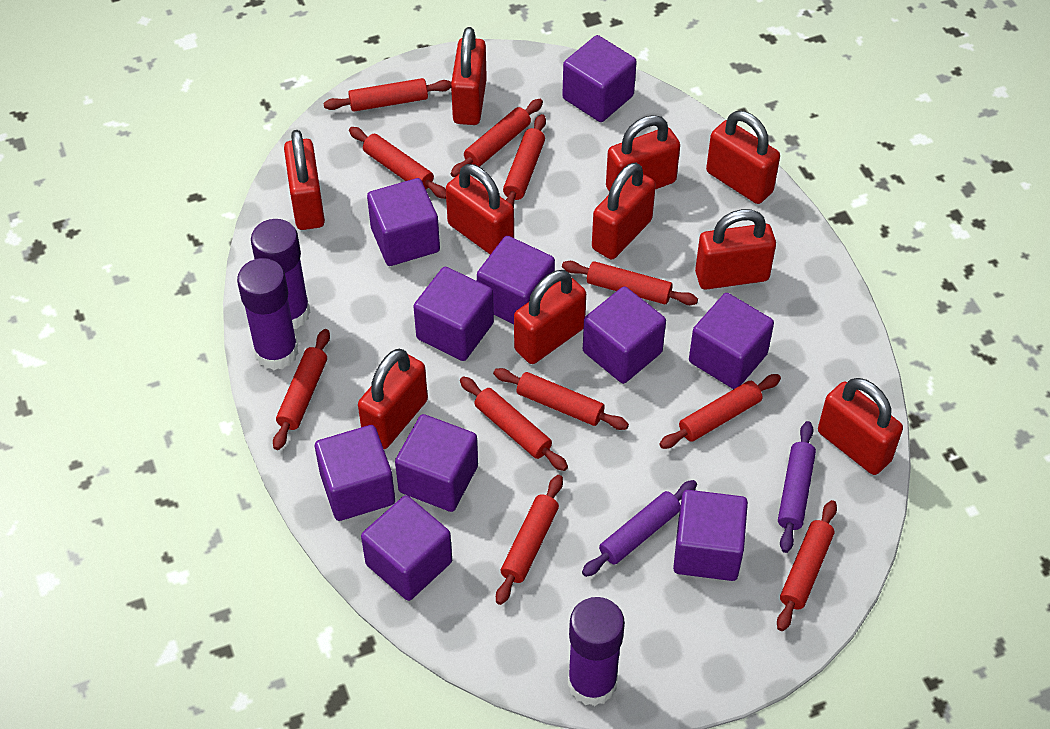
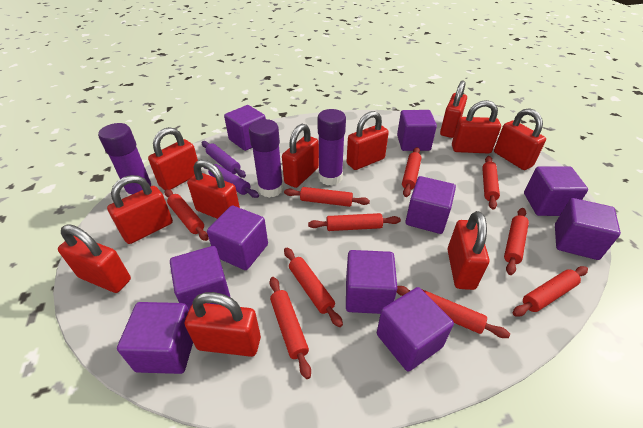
red padlock: [284,130,325,230] [358,349,428,449] [446,164,514,255] [451,27,487,125] [514,270,586,364] [592,162,656,260] [606,115,680,191] [695,209,776,290] [706,111,780,204] [818,378,903,475] = 10 -> [58,224,131,293] [107,175,173,244] [148,127,198,190] [185,292,261,357] [187,160,240,219] [282,124,319,188] [346,111,389,170] [440,80,467,138] [447,211,489,290] [452,100,501,153] [494,108,546,170] = 11
red rolling pin: [273,329,330,450] [324,78,451,112] [349,127,446,199] [451,99,543,177] [460,376,568,471] [493,368,629,430] [496,475,563,605] [503,114,546,208] [562,261,698,305] [659,374,781,449] [777,500,837,631] = 11 -> [164,189,209,241] [269,277,311,379] [284,187,370,207] [284,248,343,327] [308,213,401,231] [397,286,510,338] [402,147,421,197] [482,156,500,210] [504,208,529,275] [513,266,588,317] = 10

